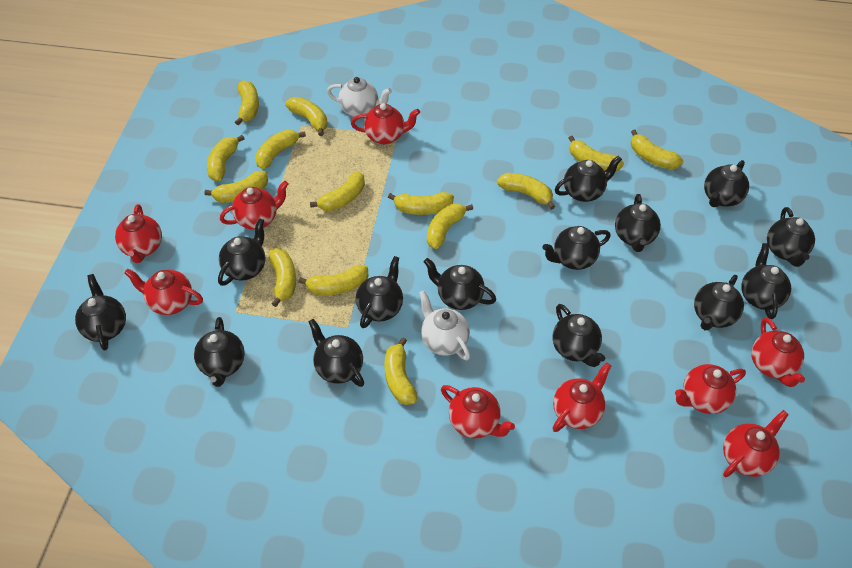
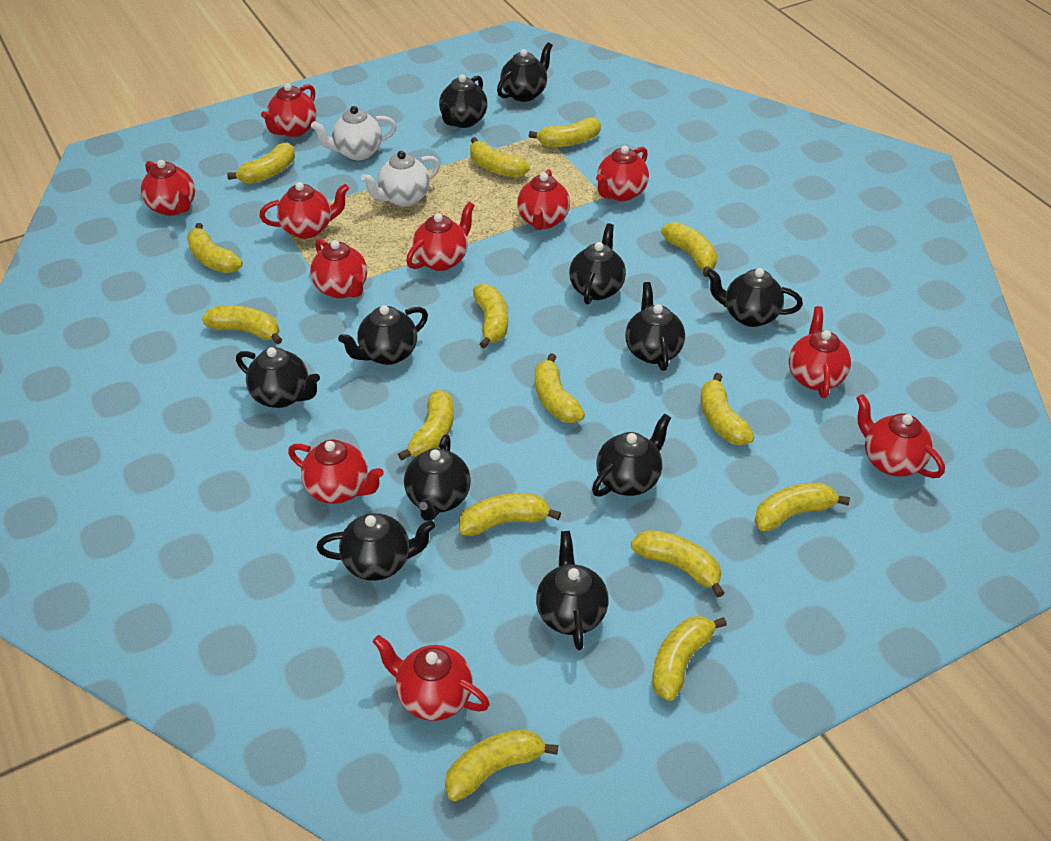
black teapot: [75,274,126,351] [194,317,245,387] [218,218,265,286] [309,319,364,387] [356,256,403,328] [424,258,496,310] [542,226,611,270] [552,304,605,367] [555,156,622,202] [615,194,661,252] [694,275,744,330] [704,160,749,207] [741,243,791,319] [767,207,815,267] = 14 -> [236,347,320,408] [316,513,435,581] [338,305,428,365] [404,434,471,521] [439,74,488,128] [497,42,553,102] [536,531,609,650] [569,223,626,304] [592,414,671,497] [625,282,685,371] [706,268,803,327] = 11
red teapot: [115,204,162,263] [124,269,203,315] [220,181,288,230] [351,103,420,144] [441,385,515,438] [553,362,611,432] [675,364,746,414] [723,410,789,477] [751,318,805,387] = 9 -> [141,160,195,216] [259,182,349,239] [261,83,317,137] [288,440,384,504] [310,238,367,298] [373,635,490,721] [406,202,475,271] [517,169,570,230] [596,146,649,201] [789,306,851,398] [856,394,945,478] = 11
yellow banana: [204,171,268,203] [207,135,245,181] [235,80,259,126] [255,130,306,169] [269,248,296,307] [285,97,328,136] [298,265,368,295] [310,172,365,211] [384,337,418,405] [388,192,454,215] [427,204,473,249] [497,173,555,210] [568,136,624,171] [631,130,683,170] = 14 -> [187,223,243,273] [202,305,282,345] [227,142,295,184] [398,390,454,461] [445,729,558,801] [459,493,561,536] [470,137,530,178] [473,283,508,349] [529,117,601,147] [535,353,585,423] [631,530,724,597] [652,616,727,701] [661,222,718,277] [701,373,755,445] [754,483,850,531] = 15

